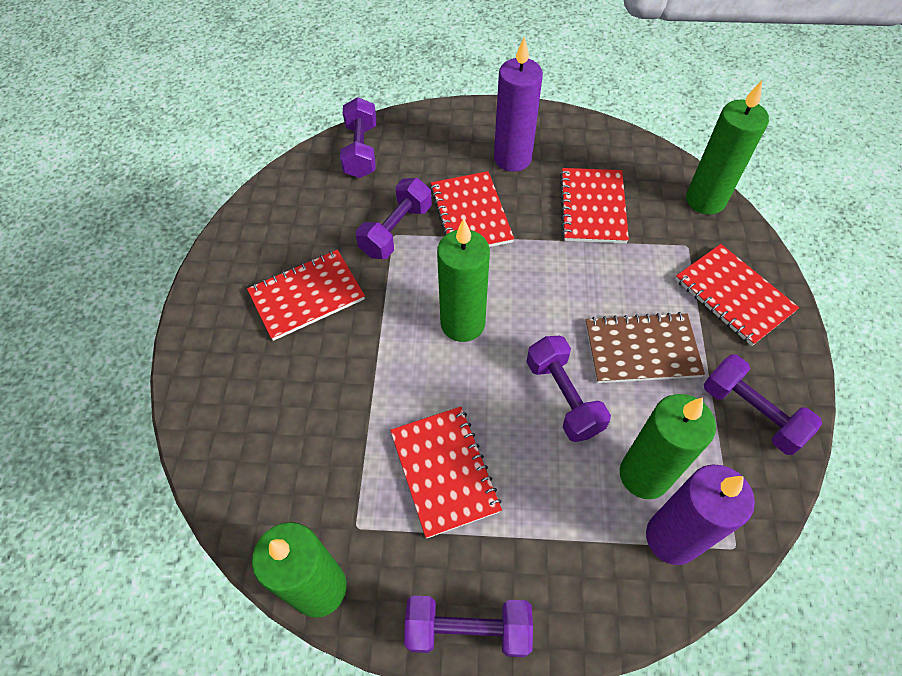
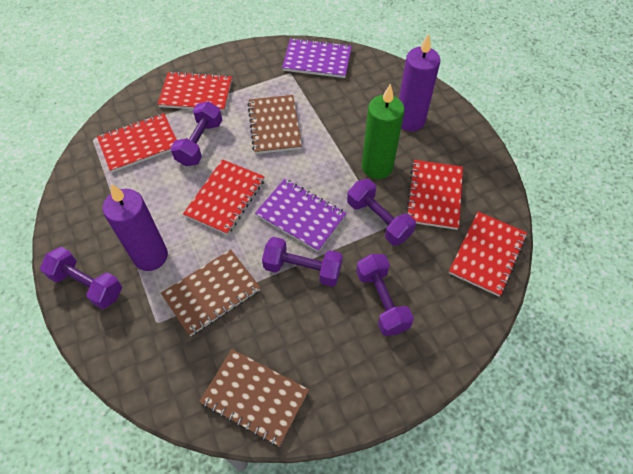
brown notebook: [585,312,705,383] = 1 -> [161,249,261,336] [199,349,309,447] [248,95,302,154] = 3
green candle: [252,522,347,618] [437,218,490,342] [620,394,716,499] [686,81,769,215] = 4 -> [362,84,405,179] = 1
purple notebook: none = 0 -> [255,179,347,252] [282,38,352,78] = 2

